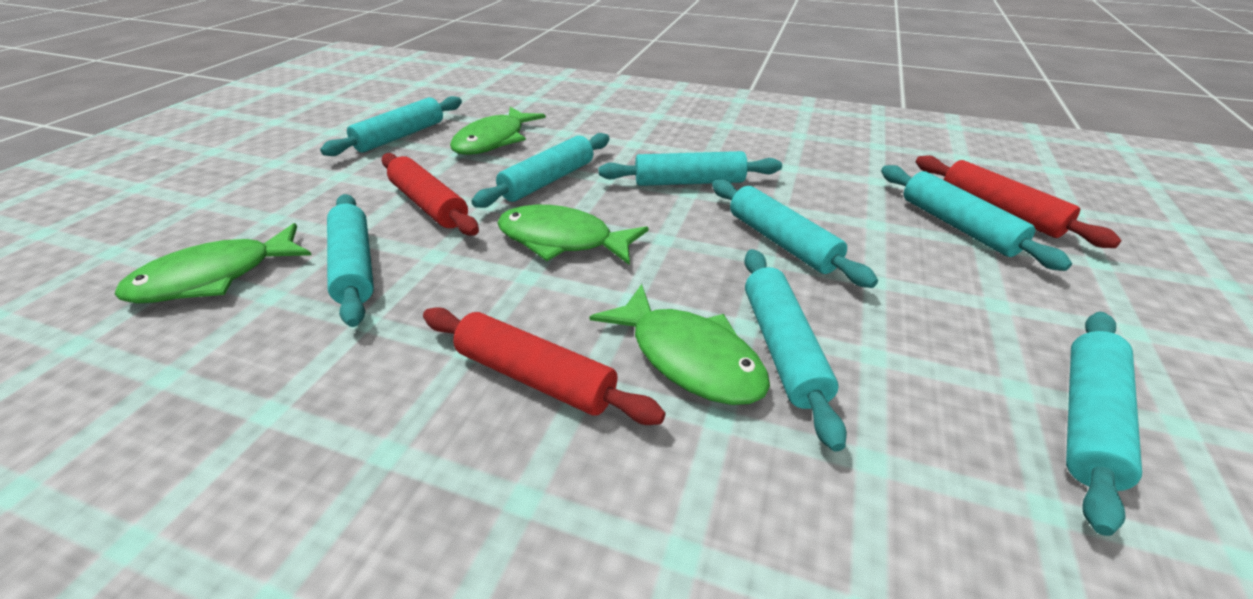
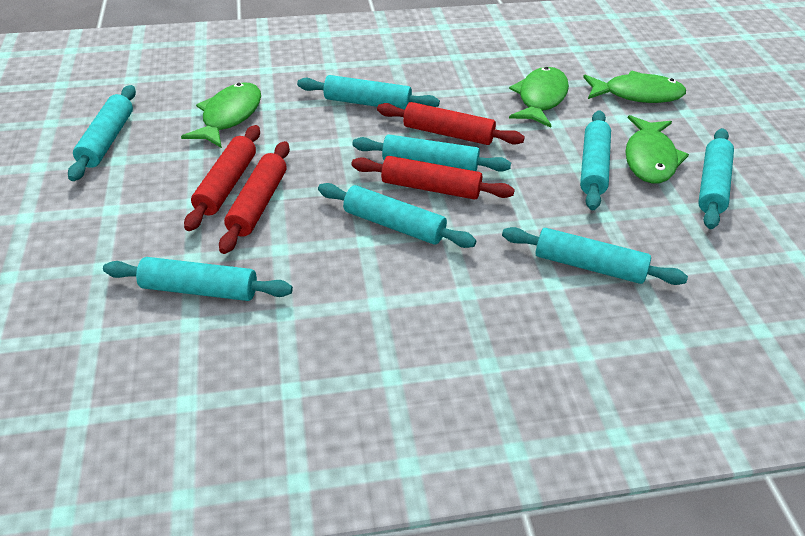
red rolling pin: [382,153,479,236] [423,307,666,425] [916,155,1122,248] = 3 -> [184,125,260,231] [219,141,290,254] [351,156,515,200] [377,102,525,145] = 4

